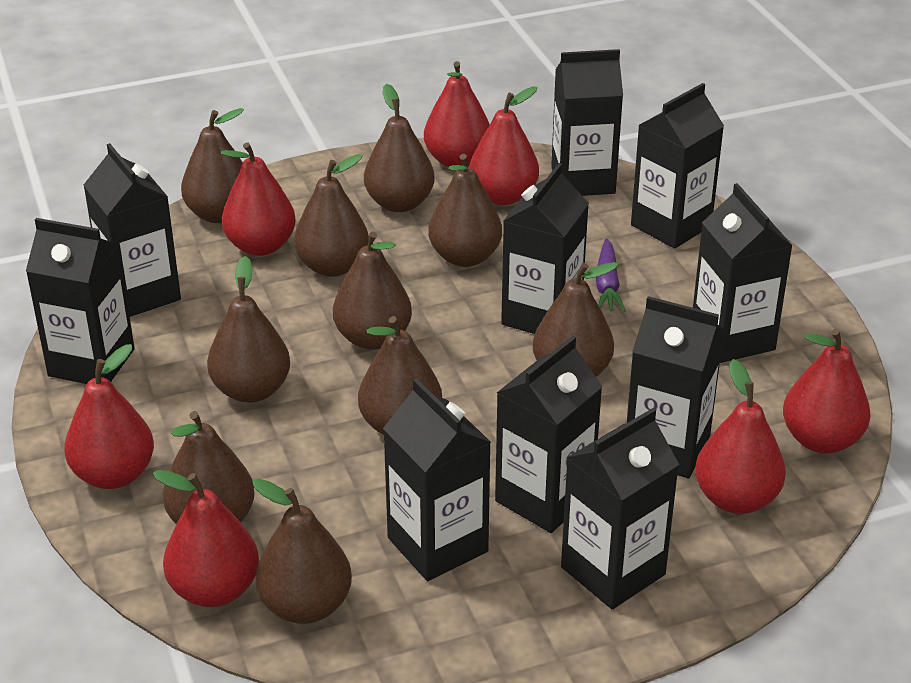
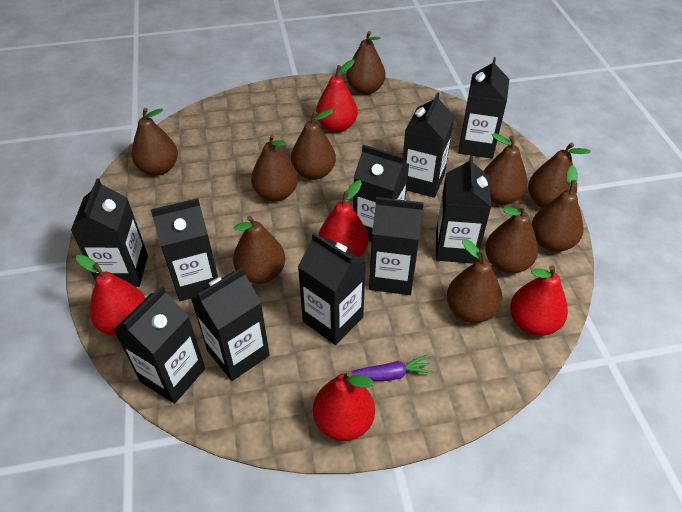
red pear: [64,344,154,489] [153,470,259,607] [221,142,296,256] [424,61,490,167] [469,86,539,205] [695,359,786,514] [783,329,871,453] = 7 -> [76,254,145,336] [313,371,375,441] [316,60,358,133] [318,180,368,257] [510,265,568,336] = 5

